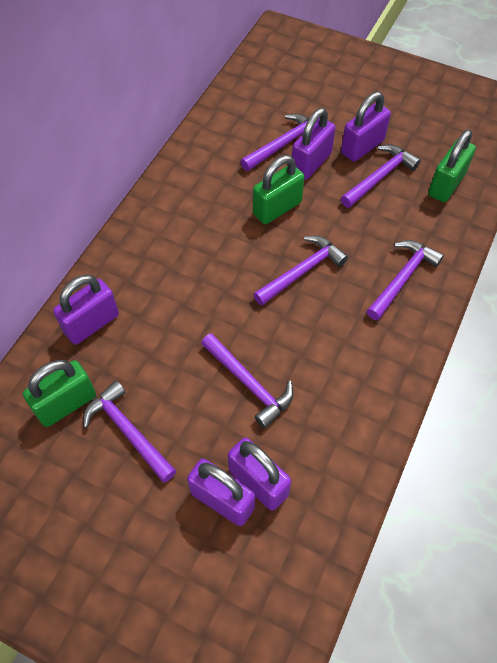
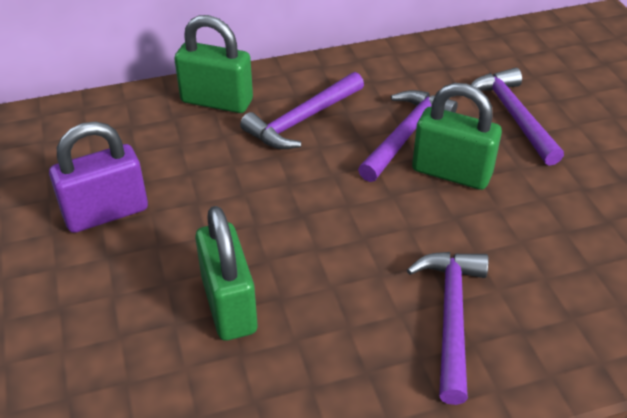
purple hammer: [83,380,176,483] [201,333,294,428] [241,114,309,171] [253,236,348,305] [341,144,421,208] [367,240,444,320] = 6 -> [240,72,364,149] [358,90,458,182] [407,252,489,405] [470,68,564,166] = 4
purple padlock: [53,275,119,345] [187,459,255,526] [228,437,291,511] [292,108,335,180] [341,92,391,162] = 5 -> [49,121,148,233] = 1

